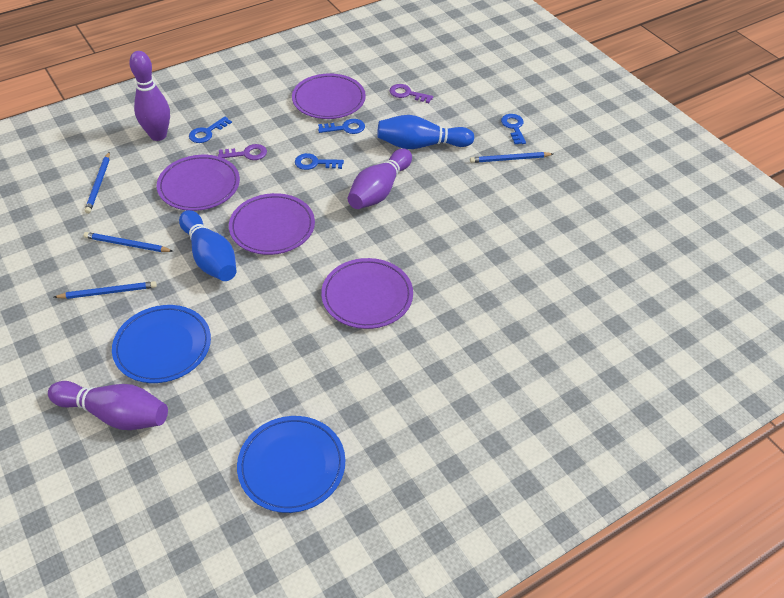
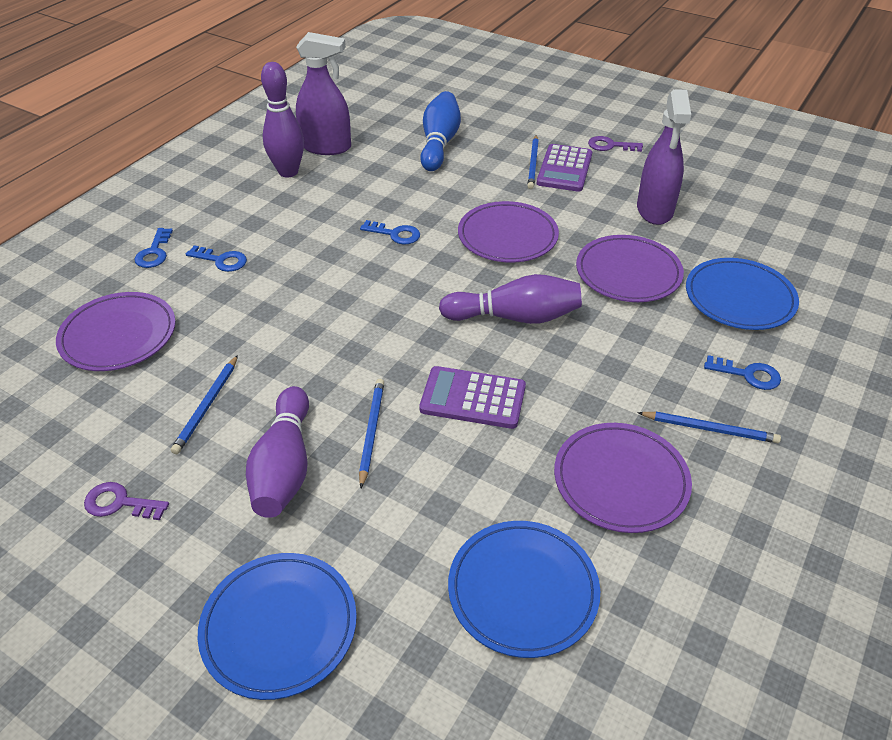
blue bowling pin: [179,210,237,281] [377,115,474,149] = 2 -> [420,91,461,171] = 1
blue plate: [112,305,211,383] [237,416,345,513] = 2 -> [198,553,357,700] [448,521,600,658] [686,258,799,330] = 3
purple calculator: none = 0 -> [419,366,526,429] [537,144,592,192] = 2
purple spray bottle: none = 0 -> [296,32,351,155] [637,89,691,225] = 2

